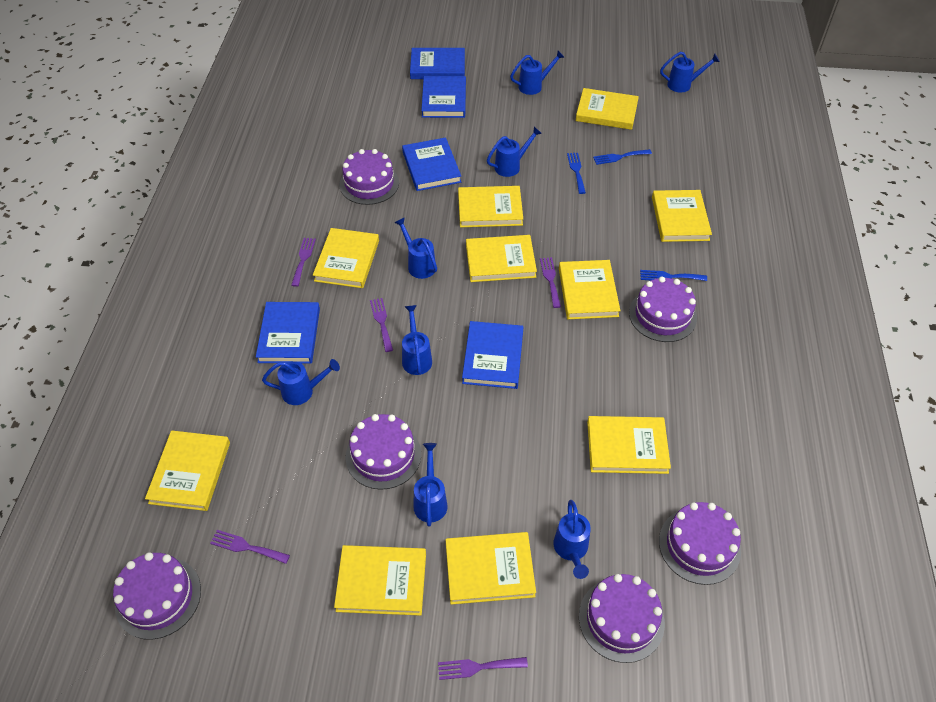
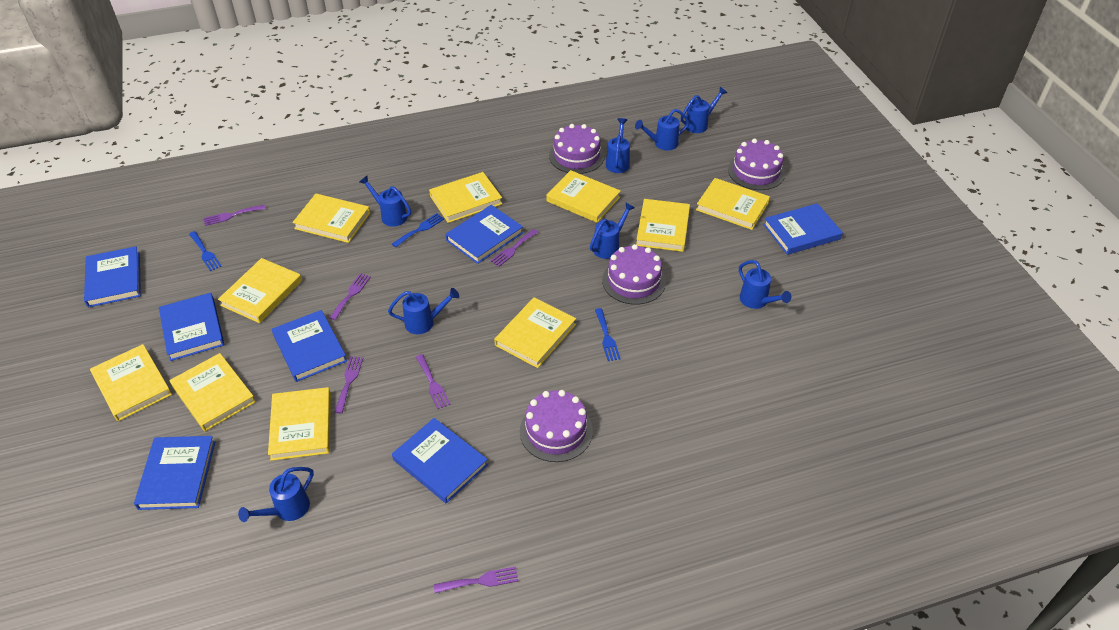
blue book: [256,302,320,364] [402,138,461,191] [410,48,465,79] [421,76,466,118] [462,321,523,389] = 5 -> [84,246,141,307] [134,436,215,510] [159,293,224,361] [272,310,347,382] [392,418,488,504] [445,205,523,264] [763,203,843,255] = 7
purple cake: [113,552,201,640] [339,149,399,205] [346,414,421,490] [579,574,665,663] [629,277,697,342] [659,502,741,585] = 6 -> [520,390,593,462] [549,124,605,174] [602,244,666,305] [728,139,785,190] = 4
purple fork: [210,530,290,564] [291,238,316,287] [370,298,393,352] [438,657,528,680] [540,257,561,308] = 5 -> [204,205,265,226] [329,273,371,320] [335,356,363,413] [416,354,450,409] [434,566,518,593] [490,229,538,267] = 6

